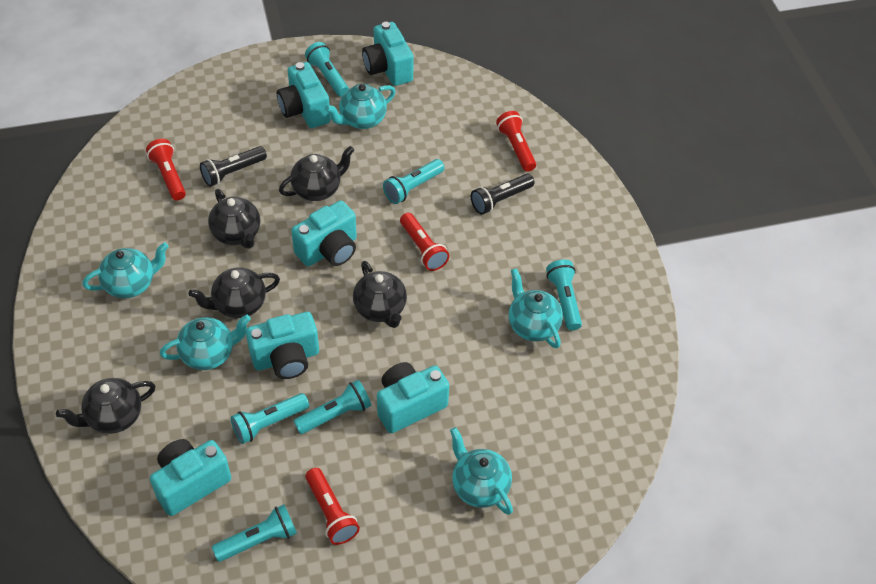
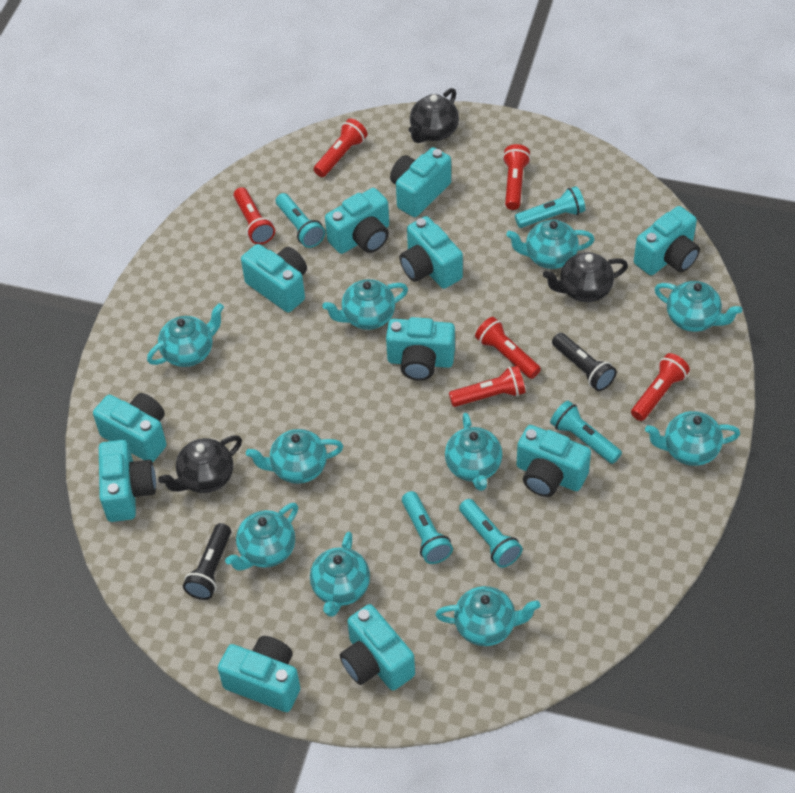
black teapot: [56,378,156,434] [189,267,280,318] [208,189,260,249] [279,146,354,201] [353,261,407,328] = 5 -> [158,435,242,493] [409,88,459,143] [543,252,628,302] = 3
red flashlight: [146,139,186,200] [305,468,360,545] [400,213,449,271] [496,111,536,172] = 4 -> [234,187,275,244] [314,118,367,177] [449,366,525,407] [475,317,541,379] [502,144,531,210] [631,353,690,421] = 6
turquoise camera: [150,439,231,516] [246,312,319,379] [277,62,331,128] [291,200,357,266] [362,22,414,86] [377,362,449,433] = 6 -> [93,393,167,462] [99,440,156,522] [218,636,300,712] [241,244,307,313] [325,188,389,254] [340,604,415,691] [386,317,455,381] [390,147,451,217] [399,216,463,289] [517,425,591,497] [634,206,700,275] = 11
turquoise flashlight: [212,504,297,562] [230,393,309,444] [294,380,371,434] [305,42,349,97] [383,159,445,204] [546,260,582,330] = 6 -> [276,193,325,248] [402,491,453,564] [459,499,523,568] [515,186,585,228] [550,401,622,464] = 5
turquoise teapot: [82,242,169,298] [160,315,251,370] [325,84,396,129] [450,427,513,515] [509,268,563,348] = 5 -> [147,303,224,367] [225,503,298,571] [246,429,343,484] [310,531,370,617] [322,279,408,330] [435,586,540,646] [445,413,502,491] [506,219,595,269] [645,411,740,466] [654,281,742,332] = 10

